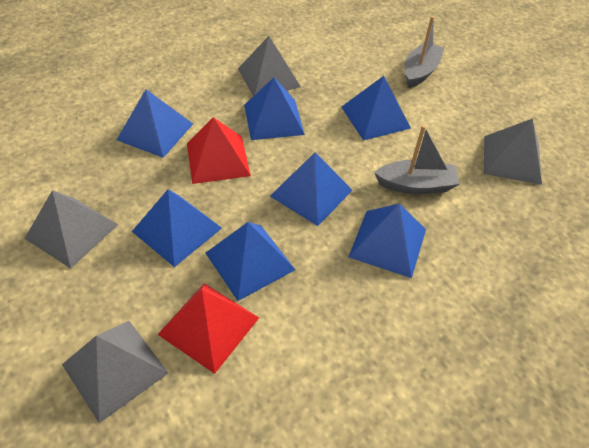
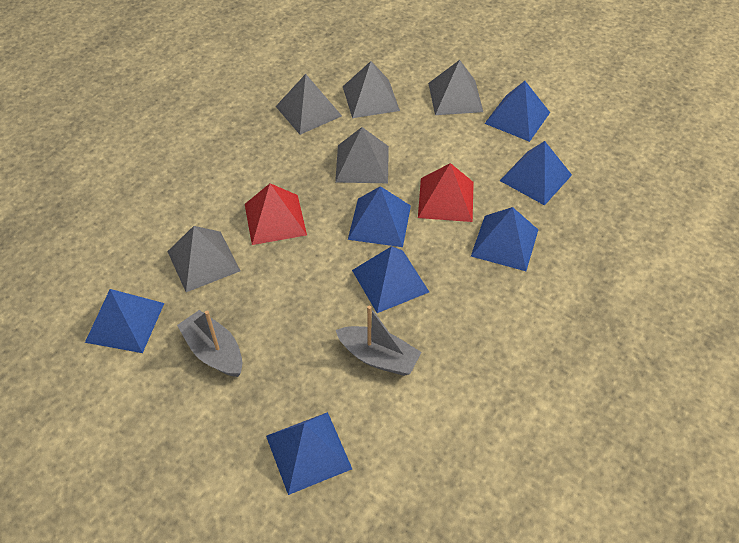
grey pyramid: [24,190,119,269] [62,321,168,423] [238,36,301,96] [484,118,542,185] = 4 -> [167,226,240,292] [276,74,342,135] [335,127,389,183] [343,61,400,118] [428,60,483,115] = 5

